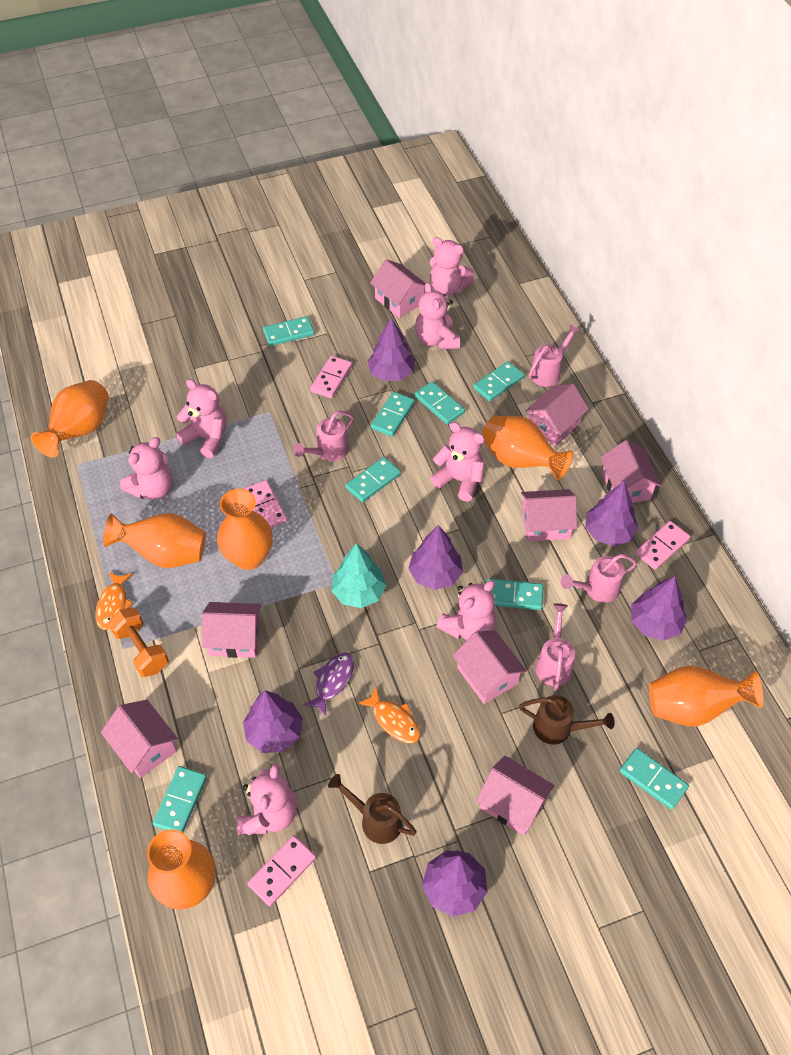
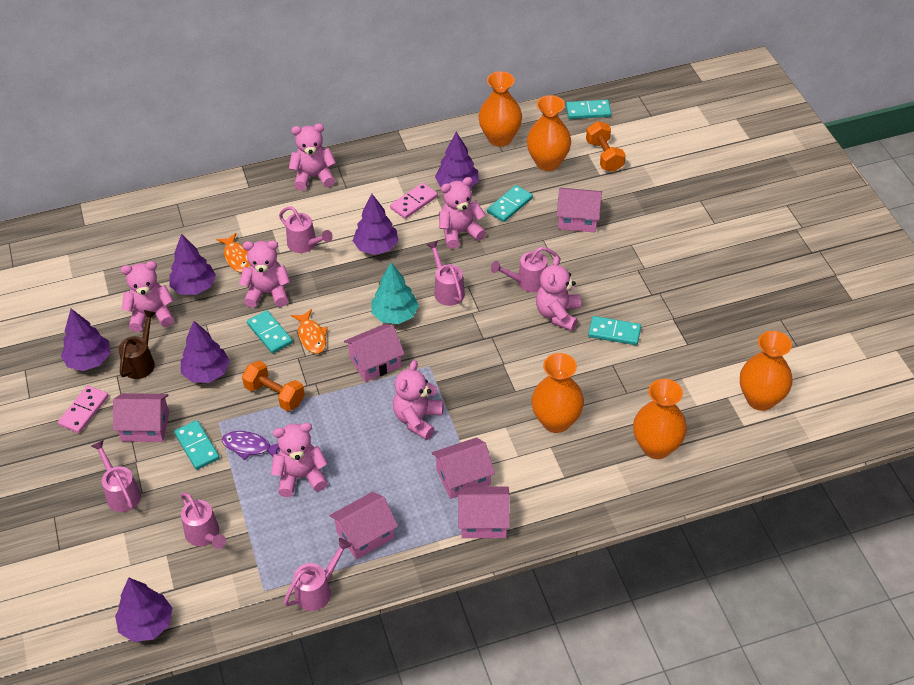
brown watering can: [328,774,416,844] [519,695,615,745] = 2 -> [118,310,156,379] = 1
orange dumbbell: [108,607,169,677] = 1 -> [242,361,305,411] [586,121,625,172] = 2
orange vase: [31,380,109,458] [103,513,206,568] [147,829,216,910] [217,489,273,570] [482,416,573,480] [649,665,763,726] = 6 -> [478,71,522,147] [527,95,571,171] [532,353,584,433] [633,379,687,459] [740,331,792,411] = 5
pink domino: [244,480,287,527] [247,835,316,906] [310,355,352,399] [635,521,690,570] = 4 -> [58,385,109,433] [390,183,438,219] = 2
pink house: [101,700,178,778] [202,602,261,658] [370,259,426,318] [453,631,527,704] [476,756,555,835] [521,489,577,542] [525,384,589,446] [600,440,661,503] = 8 -> [113,393,169,442] [330,492,398,559] [344,324,405,382] [432,437,495,499] [458,486,510,538] [557,188,602,232] = 6
pink watering can: [293,411,354,462] [529,324,580,387] [535,603,575,691] [561,554,637,603] = 4 -> [92,440,141,512] [181,492,226,549] [279,206,333,253] [284,538,351,611] [427,241,465,306] [491,247,561,292] = 6
turquoise domino: [153,766,207,832] [263,316,315,346] [345,457,401,502] [371,392,415,437] [414,382,465,425] [473,361,524,401] [487,578,543,610] [619,748,689,810] = 8 -> [174,420,220,470] [247,310,293,354] [487,185,533,222] [566,100,611,119] [588,316,641,345] = 5

